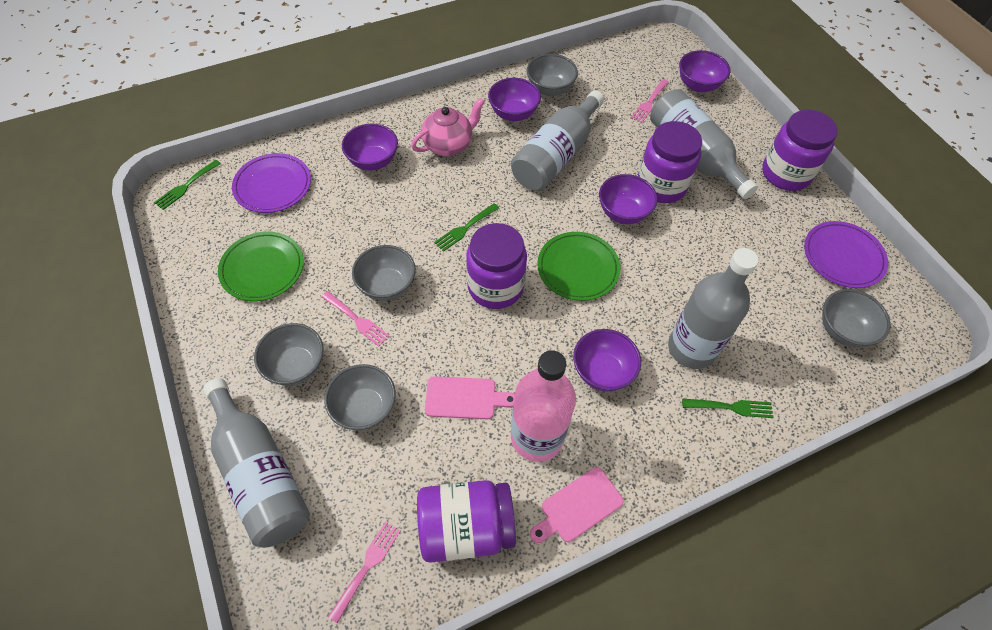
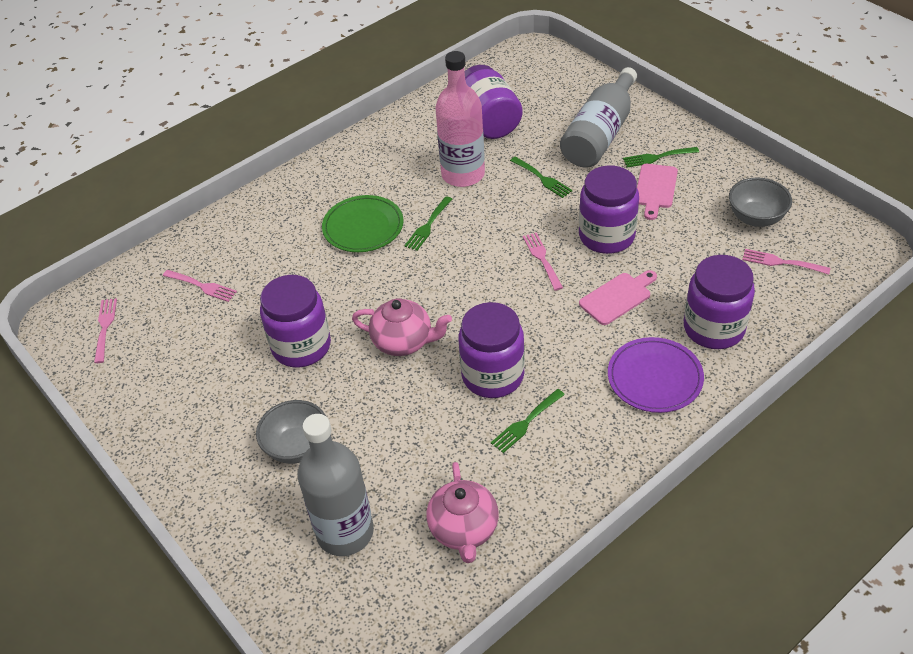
green fork: [154,160,221,210] [434,203,499,252] [682,399,774,418] = 3 -> [404,196,452,251] [491,389,565,453] [510,157,572,198] [623,147,699,168] = 4
green plate: [218,232,304,301] [537,232,620,301] = 2 -> [322,195,403,252] = 1
grey bottle: [203,378,310,548] [511,90,604,191] [650,89,758,199] [668,248,759,369] = 4 -> [297,414,374,556] [560,67,637,168] = 2
grey bowl: [254,323,324,386] [324,364,396,430] [352,245,416,301] [527,54,578,96] [822,289,890,348] = 5 -> [256,400,326,464] [729,177,792,227] = 2
pink fork: [322,291,390,347] [328,521,401,623] [631,79,669,123] = 3 -> [94,298,117,363] [163,270,237,302] [523,232,563,291] [742,249,830,274] = 4
pink teapot: [411,98,485,156] = 1 -> [352,299,452,356] [427,462,499,563] = 2
purple bowl: [342,124,398,170] [488,78,541,121] [573,329,641,391] [599,174,658,224] [679,50,731,92] = 5 -> none = 0
purple jar: [417,480,516,563] [466,223,527,309] [638,121,702,203] [762,110,838,191] = 4 -> [260,275,331,367] [458,302,525,398] [465,65,523,139] [579,165,639,254] [684,255,755,349] = 5
purple plate: [232,153,311,213] [804,221,888,288] = 2 -> [608,337,704,413] = 1

